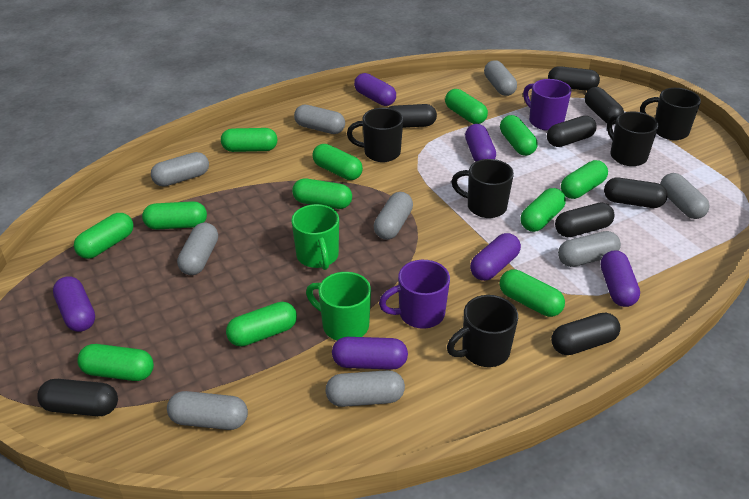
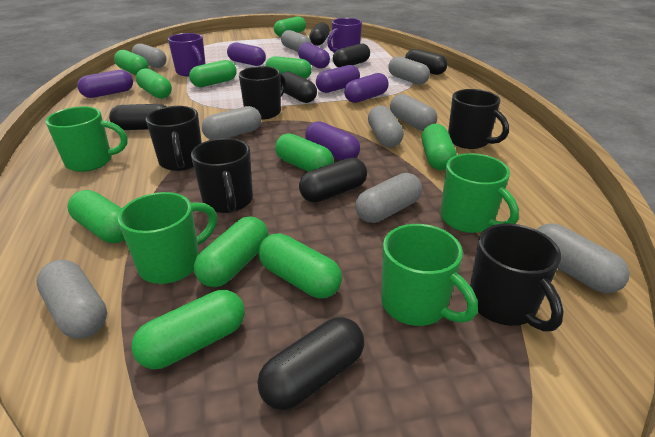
black capsule: [37,379,118,416] [388,104,437,128] [547,116,597,147] [548,66,600,91] [551,313,620,355] [555,202,615,237] [585,87,624,125] [604,178,668,208] = 8 -> [109,104,167,130] [258,317,364,410] [282,72,317,103] [299,158,367,203] [309,22,330,46] [333,44,370,67] [405,49,448,75] = 7
green capsule: [74,213,133,259] [78,344,154,381] [142,201,207,230] [221,128,277,152] [226,302,297,346] [292,178,352,209] [313,144,363,180] [445,89,488,124] [499,269,565,317] [500,115,537,156] [521,188,566,232] [561,160,608,199] = 12 -> [68,190,125,243] [114,50,148,75] [131,290,245,369] [136,68,172,99] [189,60,237,87] [194,216,268,287] [259,233,342,298] [265,56,312,79] [274,16,306,37] [275,133,334,172] [422,124,457,170] = 11
green mug: [291,204,339,270] [306,272,371,340] = 2 -> [46,106,127,172] [118,192,217,284] [381,224,478,326] [441,153,519,233] = 4

